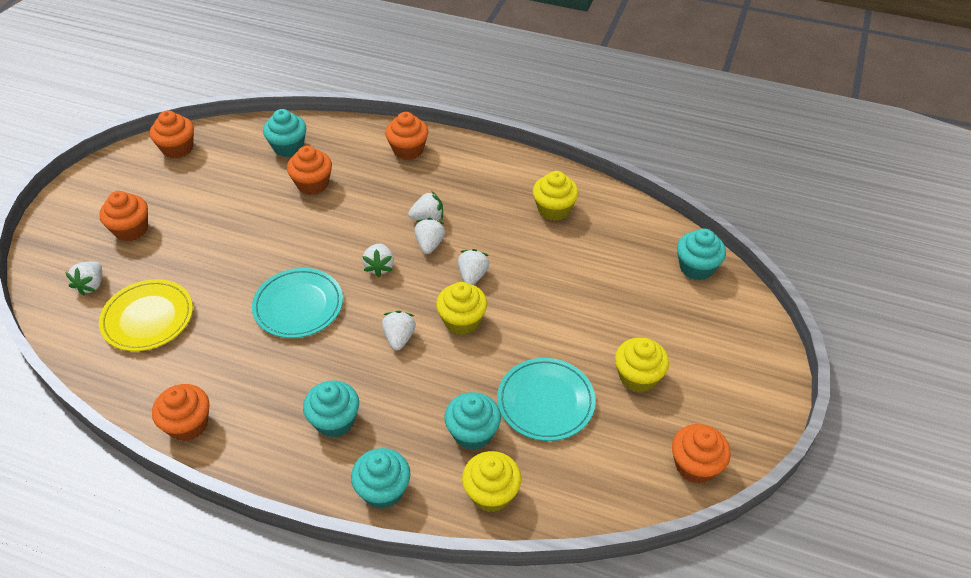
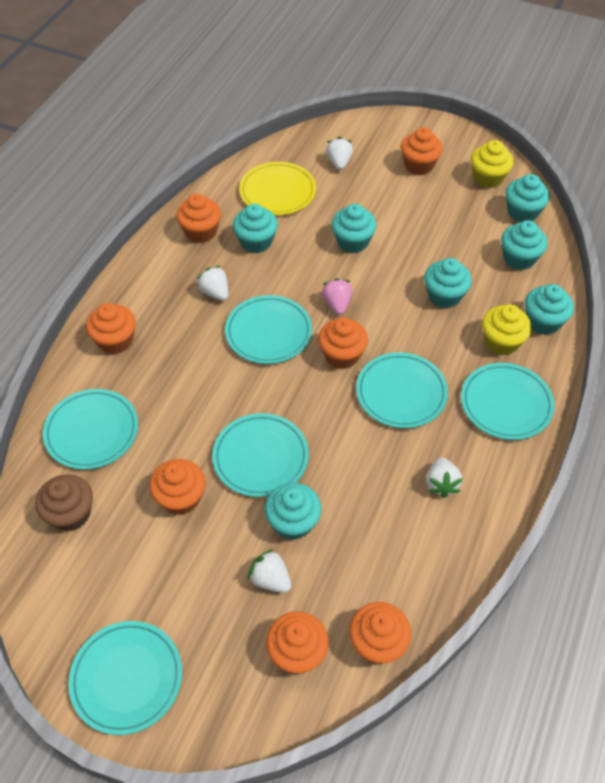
brown cupcake: none = 0 -> [35,474,93,531] = 1
orange cupcake: [99,191,148,241] [150,110,194,159] [152,384,209,441] [287,146,332,195] [385,112,428,160] [672,424,731,484] = 6 -> [86,303,136,354] [149,459,205,515] [176,194,221,243] [266,611,329,674] [318,318,368,369] [349,602,411,664] [401,127,443,175] = 7
pink strawberry: none = 0 -> [322,278,352,315] = 1
turquoise cupcake: [263,109,306,157] [303,380,359,438] [351,448,411,509] [444,392,501,450] [677,229,726,280] = 5 -> [233,204,278,253] [265,483,321,540] [331,204,377,253] [424,258,472,308] [501,220,548,270] [506,174,550,222] [525,284,574,335] = 7
turquoise plate: [252,268,343,338] [497,358,596,441] = 2 -> [43,389,138,469] [68,621,182,735] [212,413,309,497] [225,295,312,364] [356,352,448,428] [461,363,555,440] = 6
white strawberry: [65,262,102,296] [362,243,394,277] [382,311,416,350] [408,191,443,221] [414,218,445,254] [458,249,489,285] = 6 -> [196,266,229,301] [248,549,291,593] [326,137,353,170] [426,457,463,498] = 4
yellow cupcake: [436,282,487,335] [462,451,521,512] [533,171,579,221] [615,338,669,392] = 4 -> [471,140,514,188] [482,304,532,355] = 2

